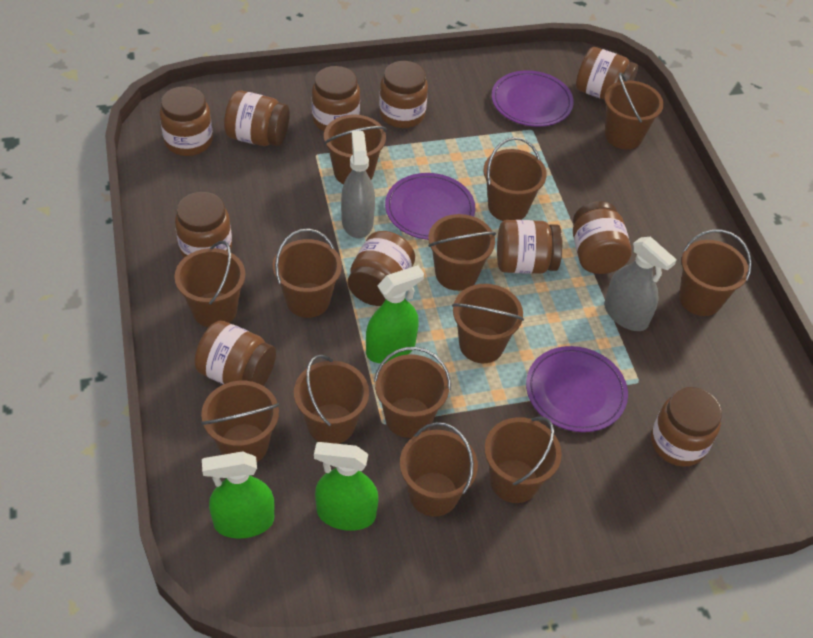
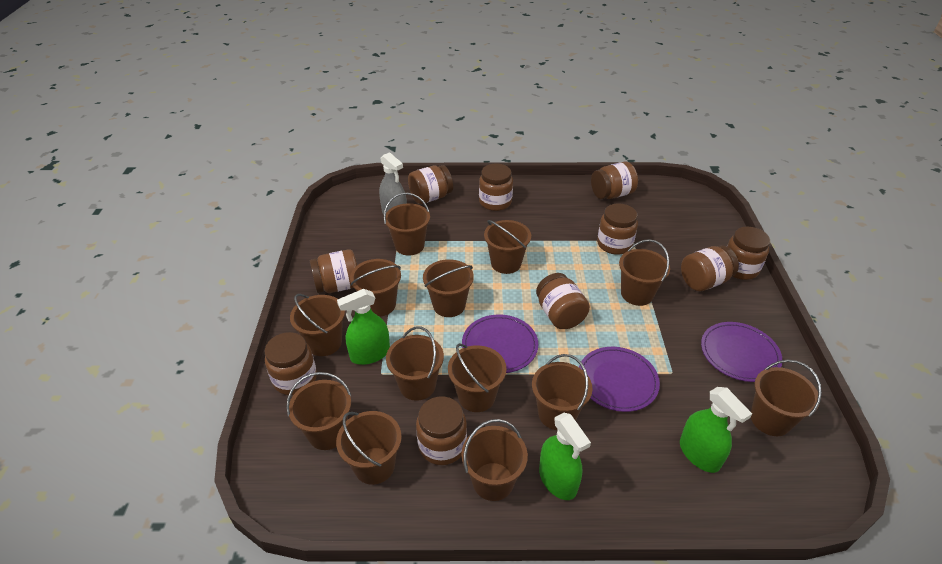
brown jar: [160,86,213,156] [175,192,232,258] [194,321,276,386] [224,91,290,146] [312,66,360,131] [348,231,415,306] [379,61,428,128] [497,220,562,274] [573,201,632,274] [576,47,638,100] [651,387,722,467] = 11 -> [265,332,317,395] [310,249,357,293] [408,165,453,204] [416,396,467,465] [479,164,513,211] [536,273,590,329] [591,162,638,199] [597,203,638,255] [681,245,739,291] [727,227,770,280] = 10
grey spray bottle: [341,131,375,238] [604,237,677,331] = 2 -> [379,152,407,215] = 1

